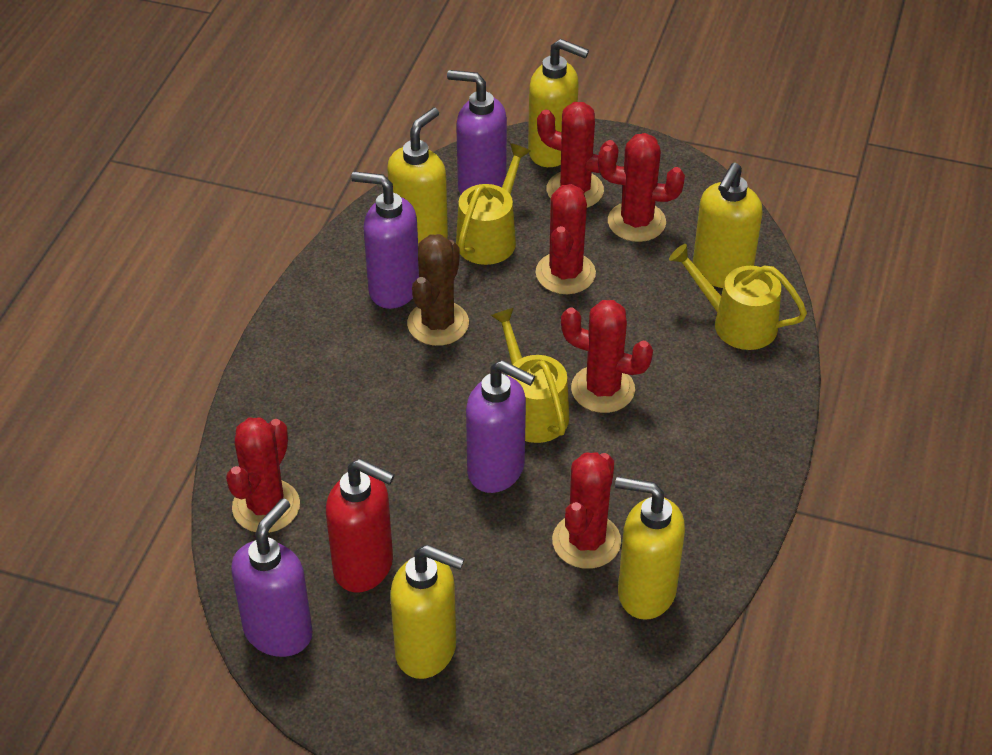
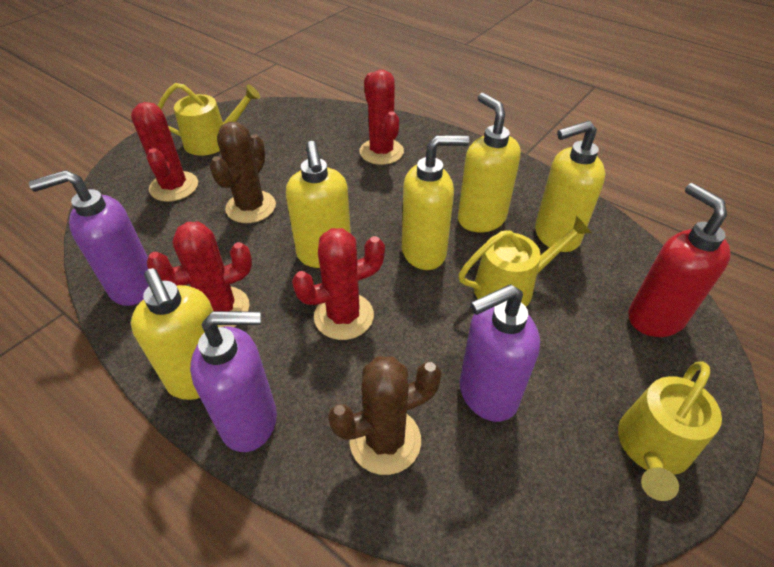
brown cactus: [407,234,469,346] = 1 -> [209,122,276,223] [328,356,442,475] = 2
purple soap dispenser: [231,498,313,657] [351,172,419,309] [447,70,507,194] [466,360,535,493] = 4 -> [29,170,149,306] [190,311,277,452] [460,284,540,422] = 3
red cactus: [226,418,300,533] [536,184,596,294] [537,102,619,208] [552,453,621,569] [561,300,653,413] [598,133,685,242] = 6 -> [131,102,198,202] [147,222,252,327] [292,228,385,340] [359,70,404,165] = 4

